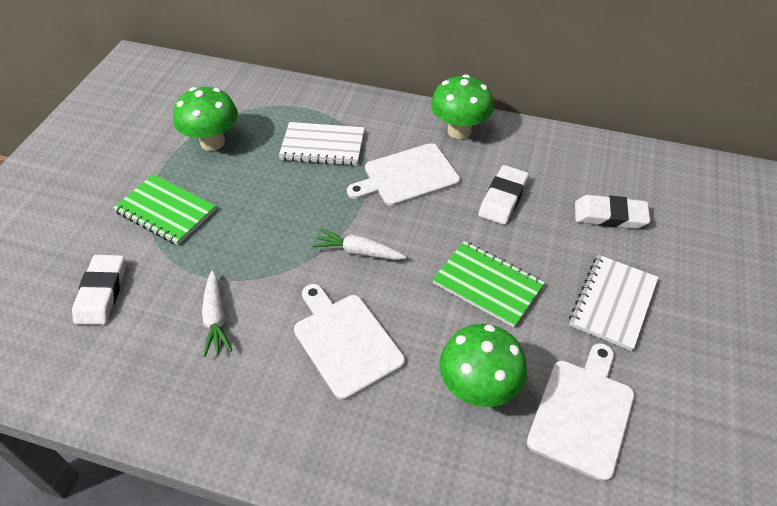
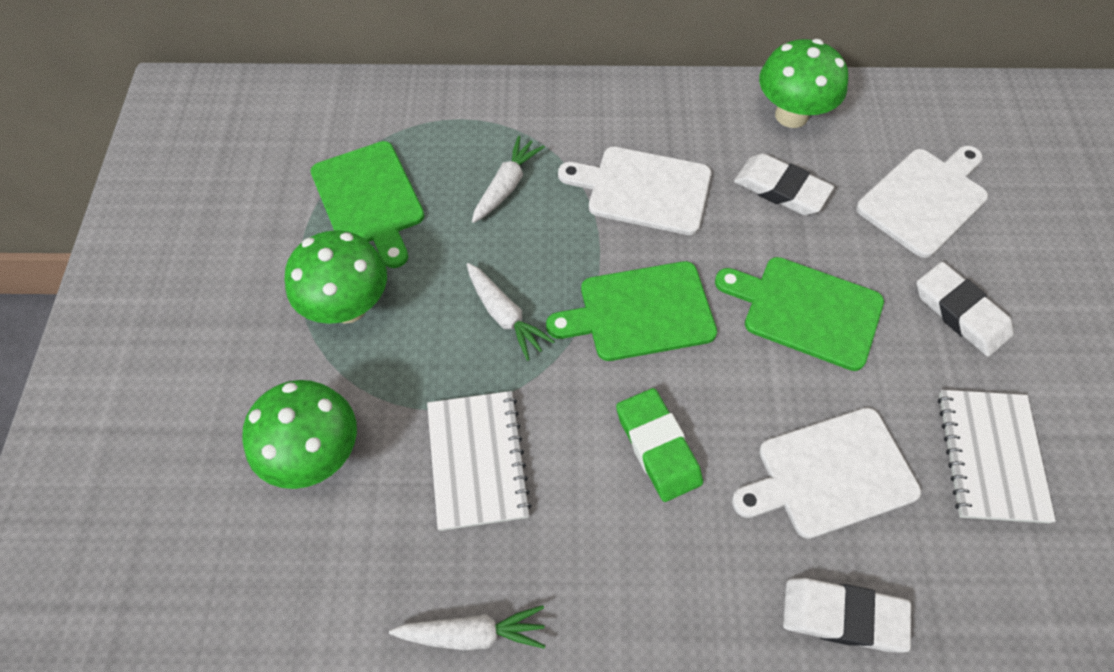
green cutting board: none = 0 -> [311,141,424,268] [546,261,717,361] [715,257,884,371] = 3
green eraser: none = 0 -> [616,388,703,502] = 1
green notebook: [113,174,216,245] [432,241,545,328] = 2 -> none = 0
white carrot: [202,271,232,357] [312,228,406,260] = 2 -> [389,605,546,650] [466,263,555,361] [472,136,545,223] = 3

